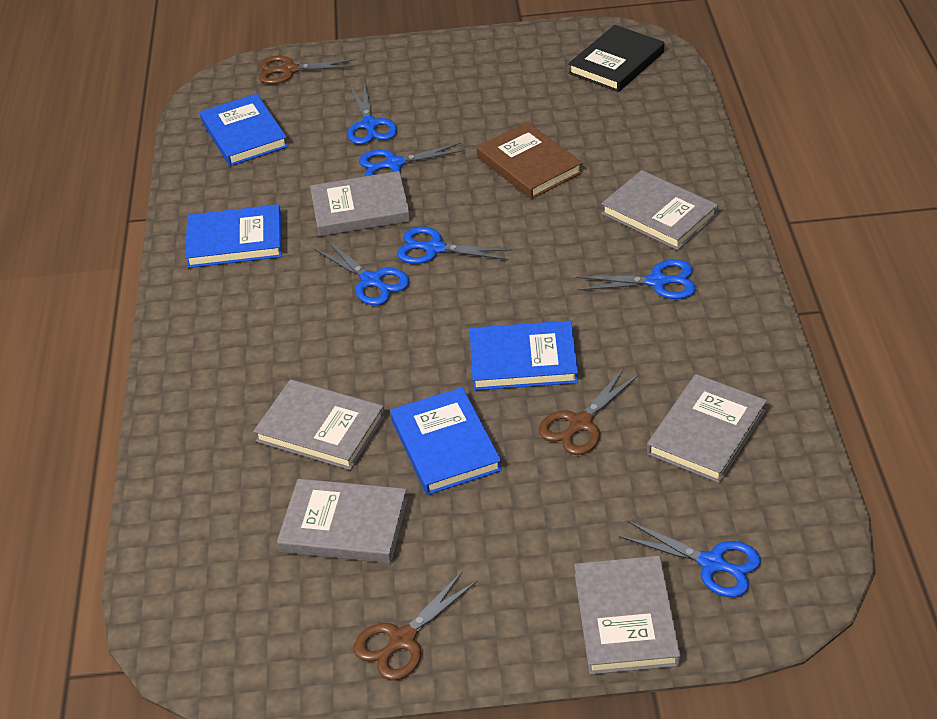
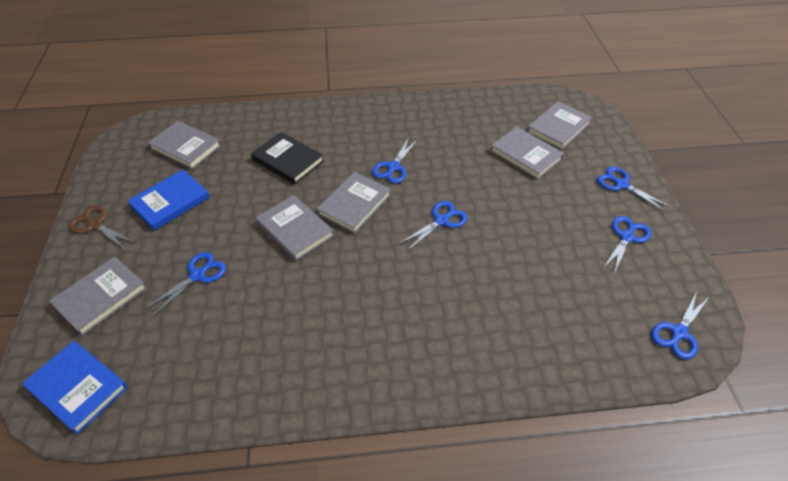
blue book: [185,204,282,268] [200,94,288,166] [390,387,502,495] [470,321,578,391] = 4 -> [22,341,128,435] [127,170,210,231] = 2
brown book: [477,122,583,199] = 1 -> none = 0
brown scissors: [259,56,356,84] [354,572,478,681] [539,368,639,455] = 3 -> [68,205,135,250] = 1

